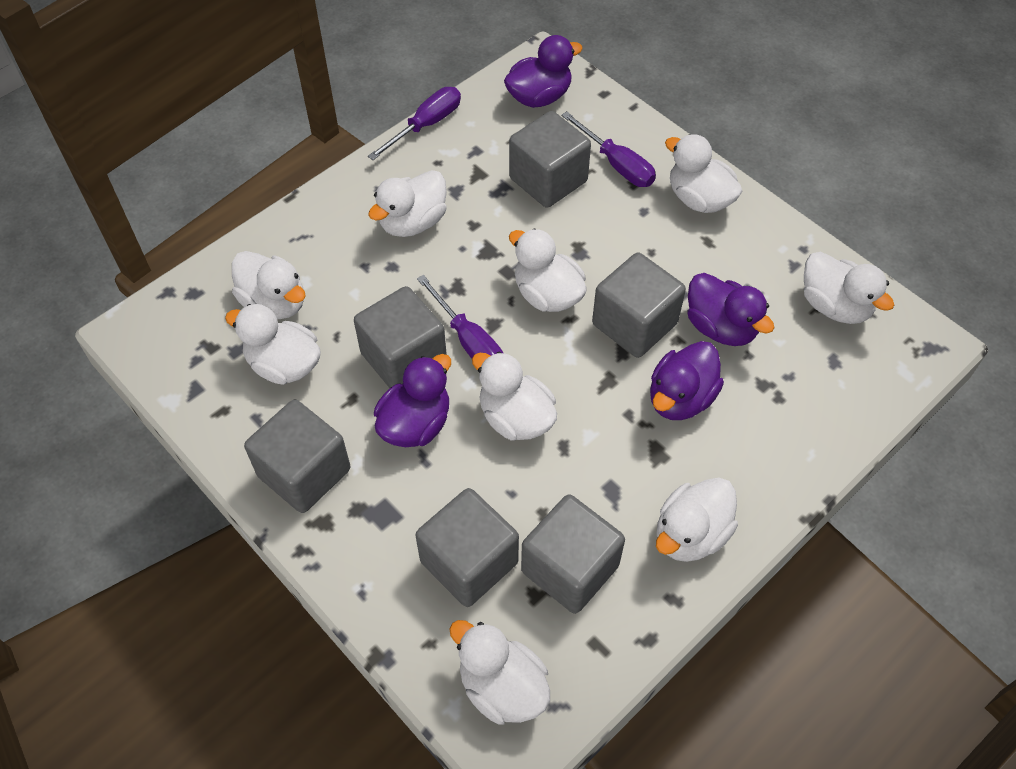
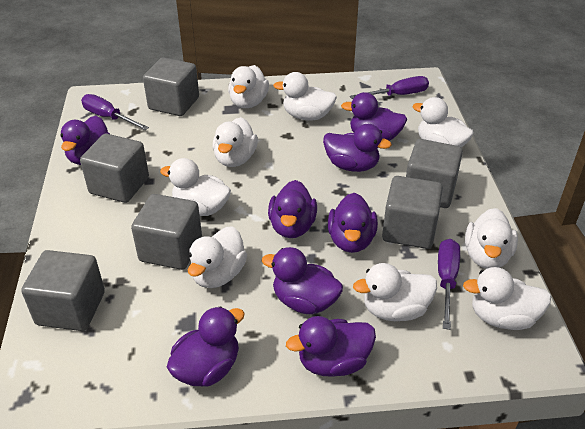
purple duck: [374,354,451,447] [504,35,583,108] [650,341,724,420] [687,273,775,346] = 4 -> [60,116,110,165] [167,306,245,387] [262,247,343,314] [268,180,317,238] [286,316,376,377] [323,124,392,172] [328,193,378,253] [341,92,407,141] = 8

